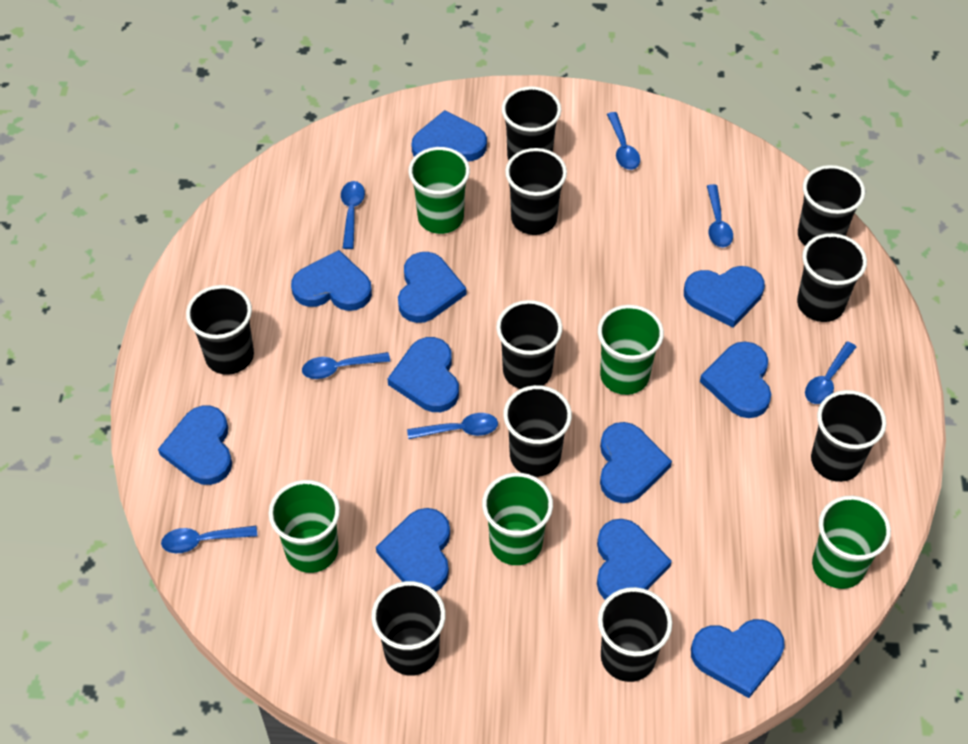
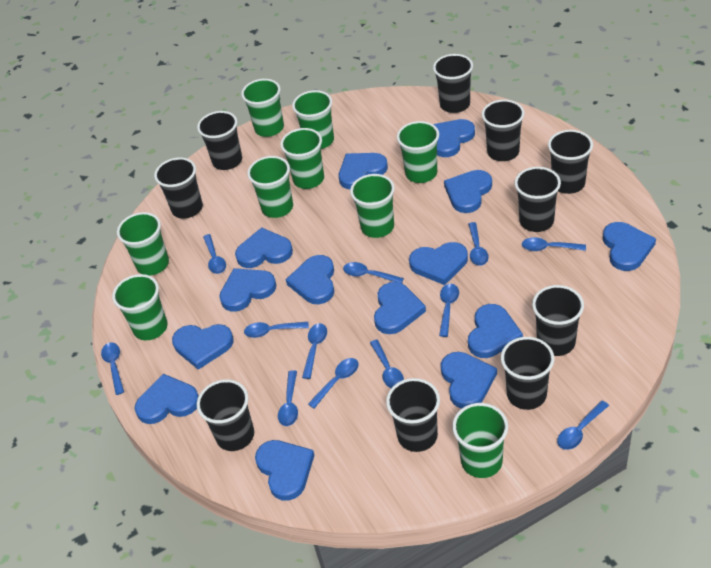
blue heart: [158,406,232,485] [291,250,372,311] [376,508,450,591] [387,337,459,412] [398,252,466,323] [411,110,487,162] [597,519,672,600] [600,422,672,503] [684,266,765,328] [691,619,785,698] [700,341,771,418] = 11 -> [135,374,199,424] [172,324,234,370] [219,268,276,311] [235,227,293,268] [255,440,314,501] [286,255,335,304] [339,153,388,189] [374,282,426,334] [409,242,468,285] [433,119,475,157] [441,352,497,408] [444,170,492,213] [468,304,523,358] [603,222,656,271] = 14
blue spoon: [161,526,257,553] [302,352,390,379] [341,181,365,249] [407,413,498,439] [607,112,640,170] [707,184,733,247] [805,341,856,404] = 7 -> [101,342,124,395] [203,234,226,274] [244,322,309,338] [278,370,298,426] [302,323,327,379] [308,358,359,409] [343,262,404,283] [370,340,404,388] [439,284,459,337] [468,222,489,266] [522,237,586,251] [557,401,609,450] = 12
green cup: [268,480,340,573] [408,147,470,234] [482,473,553,565] [598,305,664,395] [812,496,891,589] = 5 -> [112,274,168,340] [117,212,169,276] [241,79,284,137] [247,156,293,218] [280,128,324,189] [292,90,334,149] [350,174,395,238] [397,121,439,183] [452,403,508,478] = 9

